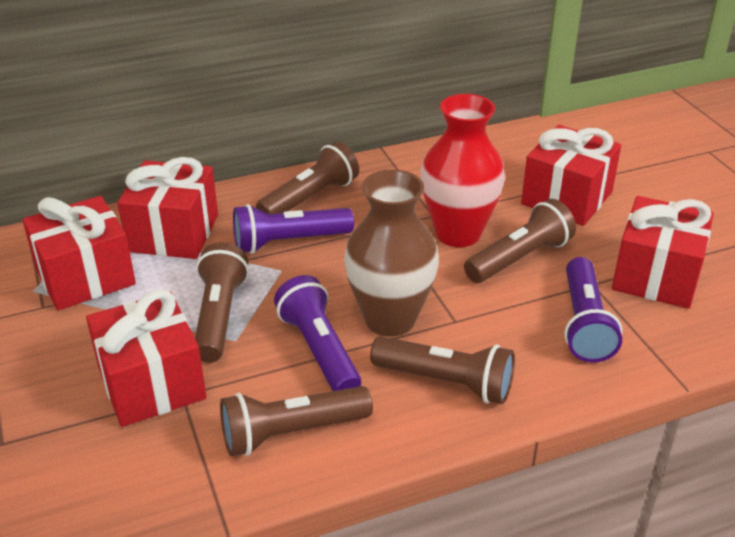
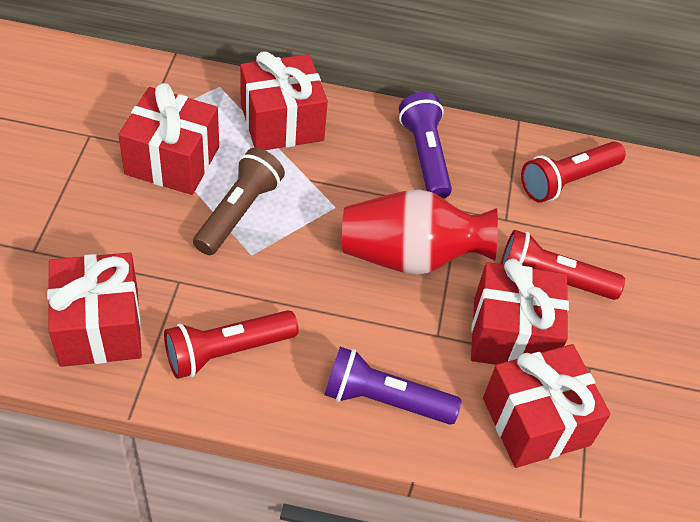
brown flashlight: [195,242,249,363] [220,386,373,456] [256,141,359,214] [370,336,515,404] [464,199,576,283] = 5 -> [193,148,285,255] = 1
brown vase: [344,169,439,337] = 1 -> none = 0
purple flashlight: [233,204,354,254] [274,275,361,391] [565,257,622,363] = 3 -> [324,347,461,425] [399,92,452,199] = 2
red flashlight: none = 0 -> [164,310,299,379] [501,230,625,300] [521,141,625,203] = 3

